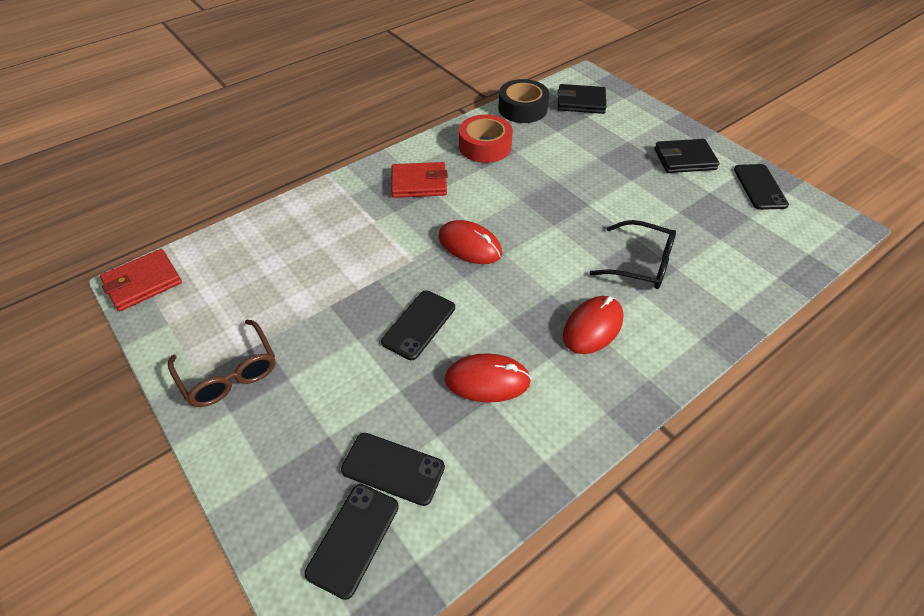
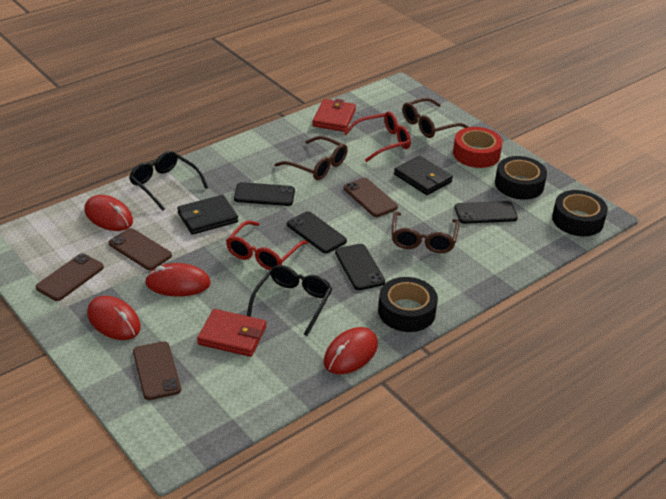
black glasses: [589,220,676,289] = 1 -> [129,151,208,211] [247,265,332,336] = 2
black tape: [498,79,549,123] = 1 -> [378,277,438,332] [495,156,547,200] [552,190,608,236] = 3
brown glasses: [168,320,276,407] = 1 -> [275,136,348,180] [392,212,459,253] [403,98,469,138] = 3
brown phone: none = 0 -> [36,253,104,301] [109,228,172,270] [133,341,181,400] [343,178,398,217] = 4
red glasses: none = 0 -> [226,220,308,270] [344,111,411,162] = 2
red mouse: [439,220,502,264] [445,353,531,403] [563,296,624,354] = 3 -> [85,195,133,231] [87,296,141,340] [145,263,211,297] [324,327,378,375] = 4

